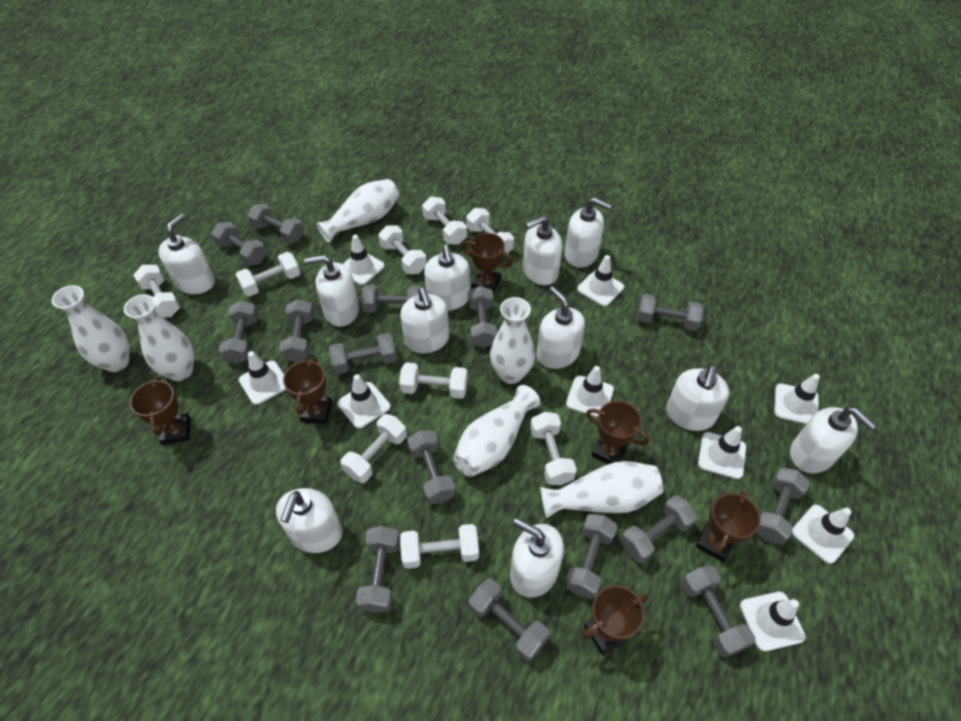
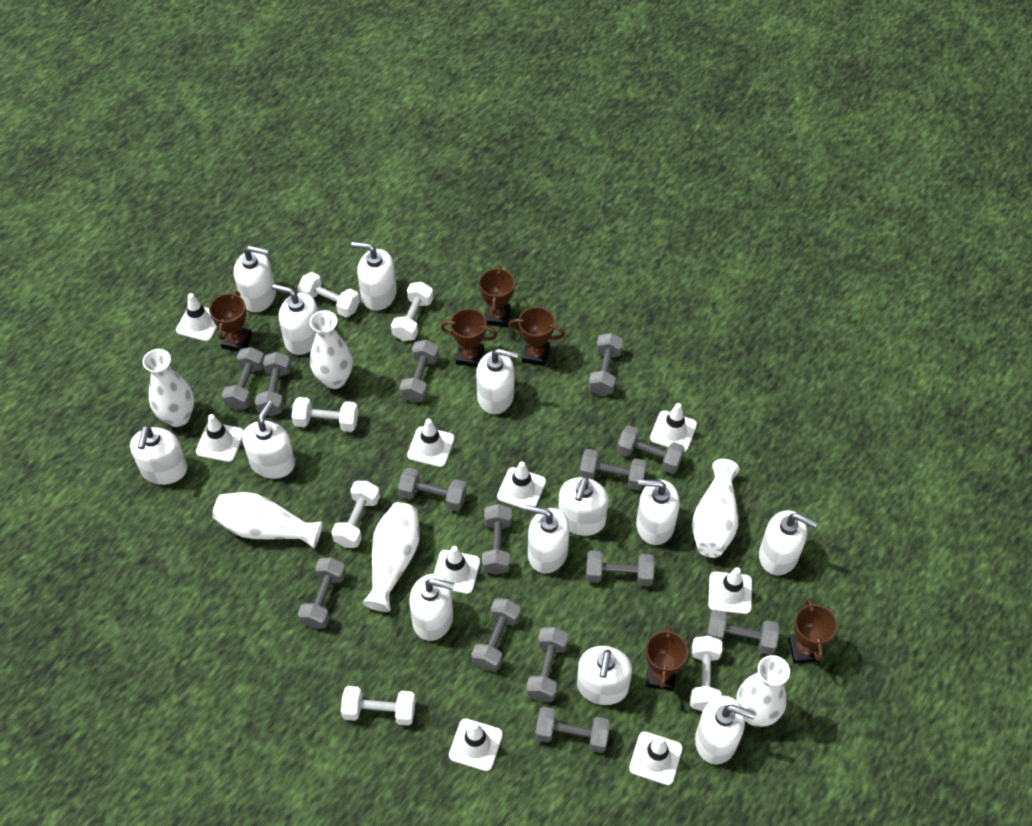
grey dumbbell: [211,222,266,266] [219,300,259,364] [247,203,304,244] [279,299,315,362] [329,333,397,374] [356,526,400,613] [361,285,422,313] [407,430,456,504] [468,286,497,348] [469,579,549,661] [564,514,617,599] [621,495,697,563] [637,294,704,331] [682,565,755,657] [756,468,810,545] = 15 -> [222,347,264,410] [255,352,291,416] [298,557,346,629] [398,468,467,511] [400,340,439,403] [472,598,521,671] [482,504,512,575] [526,627,568,702] [535,707,610,753] [579,449,647,490] [586,550,655,586] [588,333,623,396] [617,425,685,474] [707,610,779,655] = 14
white dumbbell: [133,265,180,318] [236,252,300,297] [341,414,407,483] [378,225,427,274] [399,362,467,399] [400,524,479,569] [422,197,467,245] [466,208,514,256] [530,412,577,485] = 9 -> [292,397,358,432] [298,272,360,317] [331,481,380,548] [341,686,416,726] [391,282,433,341] [690,636,722,711] = 6
white soap dispenser: [158,214,215,294] [276,488,343,553] [304,255,359,327] [400,288,449,354] [424,245,470,311] [510,518,564,598] [523,215,563,285] [537,287,585,369] [565,197,612,268] [666,365,729,431] [790,407,876,473] = 11 -> [130,425,187,485] [234,246,276,312] [242,401,295,479] [272,284,318,355] [351,242,397,311] [409,574,454,641] [476,349,518,414] [525,505,569,574] [558,477,608,536] [577,646,632,705] [636,479,680,545] [695,696,755,764] [759,510,818,575] = 13

